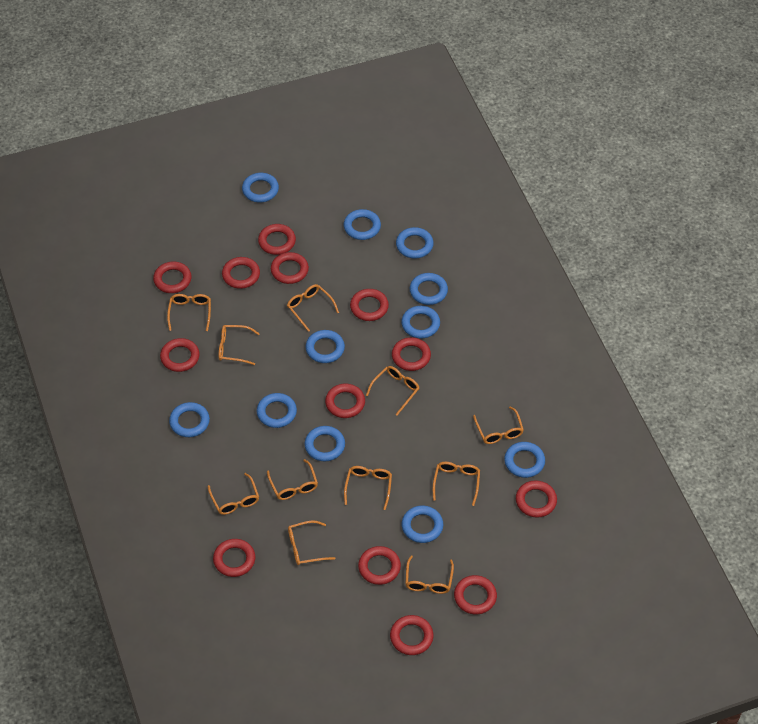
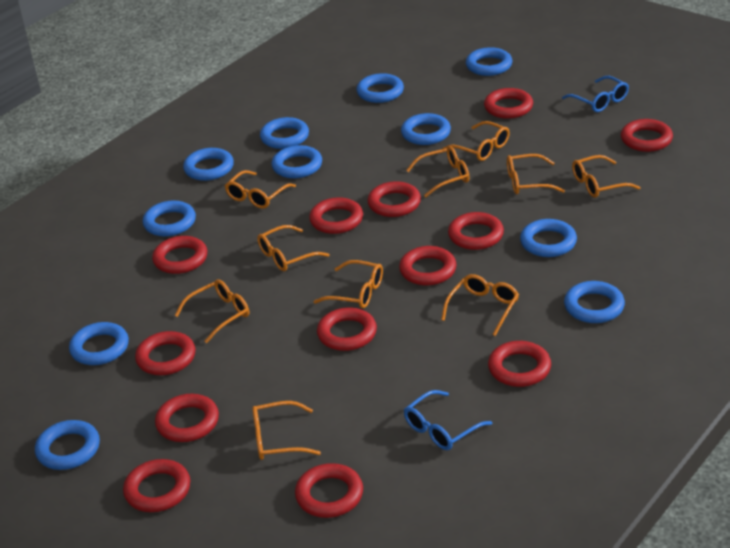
blue glasses: none = 0 -> [404,390,492,450] [562,76,629,112] = 2
orange glasses: [167,294,211,331] [208,473,259,515] [219,325,260,365] [267,459,318,500] [287,284,339,332] [288,520,336,565] [344,466,392,510] [366,366,419,415] [405,555,454,594] [433,462,480,506] [473,406,524,444] = 11 -> [175,279,249,343] [225,170,296,209] [252,401,321,460] [257,225,330,271] [313,260,383,308] [406,146,470,197] [441,274,519,336] [442,121,510,161] [507,154,565,194] [572,155,641,198] = 10

